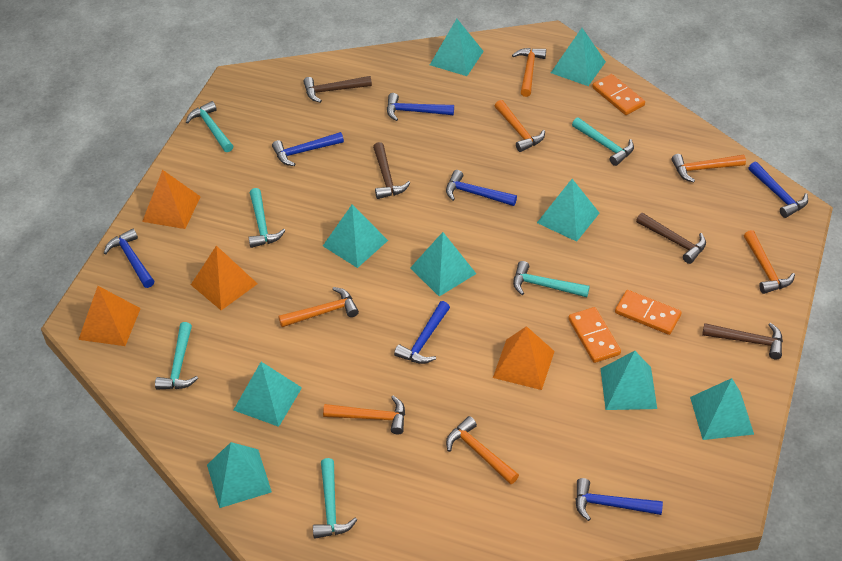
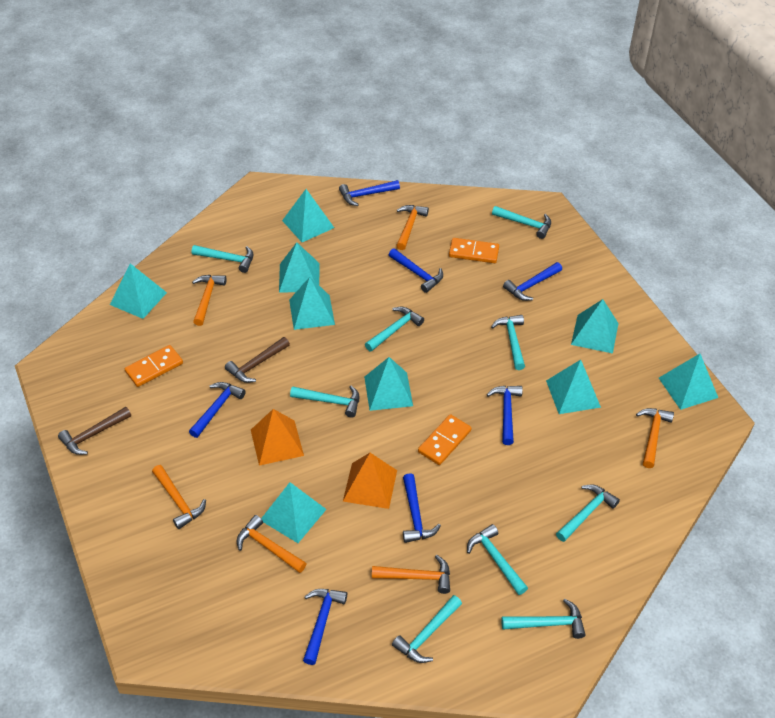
brown hammer: [303,76,372,103] [373,142,410,199] [636,213,706,264] [702,323,783,359] = 4 -> [58,407,131,455] [225,337,290,383] = 2
orange hammer: [278,287,359,327] [323,396,405,435] [446,416,519,484] [495,100,545,152] [512,48,546,97] [672,154,746,183] [744,230,795,294] = 7 -> [152,465,206,529] [192,275,227,326] [237,515,307,573] [372,555,450,594] [396,205,429,250] [636,408,674,468] = 6
orange pyramid: [78,286,141,346] [142,170,201,229] [191,246,258,310] [493,326,555,390] = 4 -> [251,409,304,466] [343,453,397,509] = 2
turquoise hammer: [155,322,198,390] [186,101,233,152] [248,188,286,248] [313,458,357,539] [513,261,590,297] [572,117,634,166] = 6 -> [192,245,254,273] [290,385,359,418] [365,307,424,352] [392,595,462,663] [467,524,528,595] [491,315,525,370] [492,206,551,239] [501,599,586,639] [556,485,620,542] = 9

